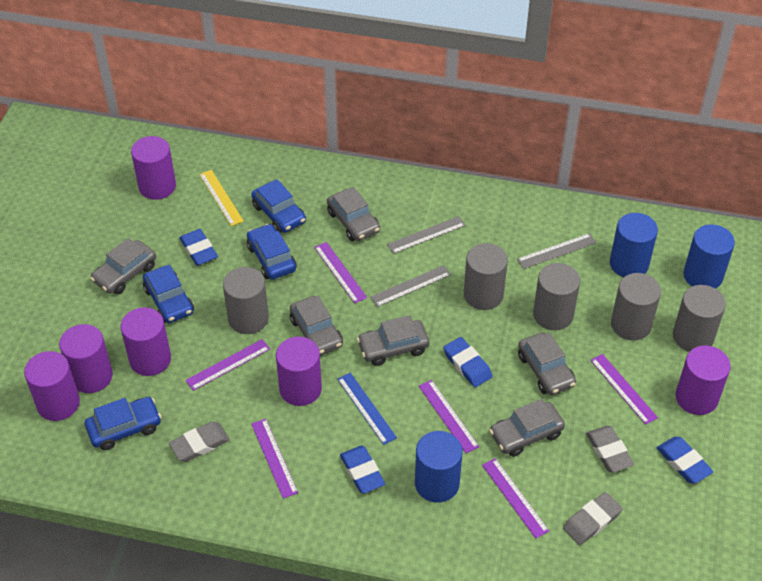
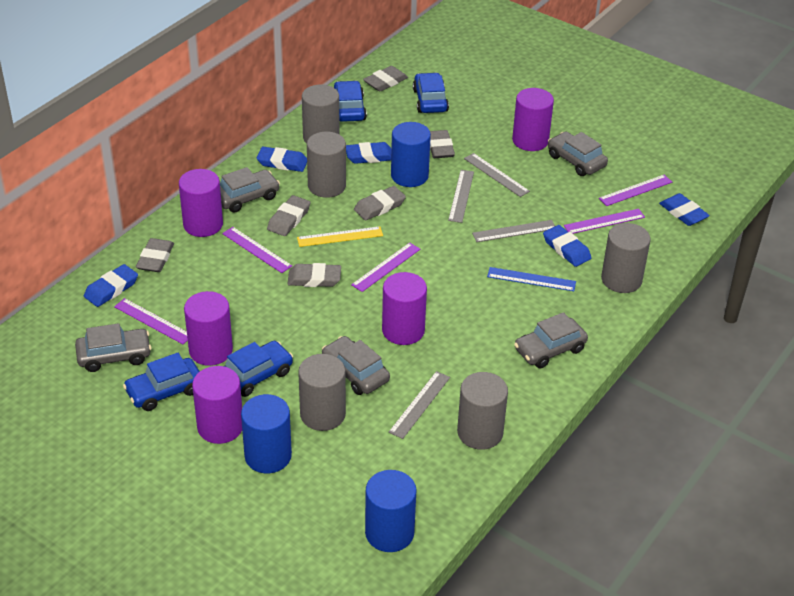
blue eraser: [179,229,218,266] [340,446,385,494] [443,337,493,387] [657,437,713,483] = 4 -> [84,264,138,307] [257,147,307,172] [346,142,392,164] [543,225,591,267] [659,193,710,226] = 5
grey car: [90,238,156,294] [290,296,343,356] [327,187,380,241] [357,315,429,366] [489,399,565,457] [518,333,576,395] = 6 -> [75,323,151,372] [220,167,280,213] [322,336,390,395] [514,312,588,368] [548,132,608,176] = 5
grey eraser: [169,422,230,462] [563,492,623,545] [586,426,634,473] = 3 -> [136,238,174,272] [267,195,310,236] [287,263,341,287] [354,186,406,221] [363,66,408,91] [430,130,455,158] = 6
grey ruler: [370,265,451,307] [387,216,466,254] [517,233,596,269] = 3 -> [389,371,450,439] [448,170,474,223] [464,153,530,197] [472,220,555,242] = 4
purple cylinder: [24,351,80,421] [59,324,113,393] [120,307,171,376] [131,136,176,200] [276,337,322,406] [676,345,731,415] = 6 -> [179,169,223,237] [184,291,233,366] [192,366,242,444] [382,272,427,345] [512,88,554,151] = 5
purple ruler: [185,339,270,391] [251,419,298,499] [314,242,367,303] [419,380,479,453] [482,458,549,539] [590,354,658,425] = 6 -> [114,298,188,344] [222,227,292,273] [351,243,420,292] [564,209,645,234] [599,175,672,206] = 5

